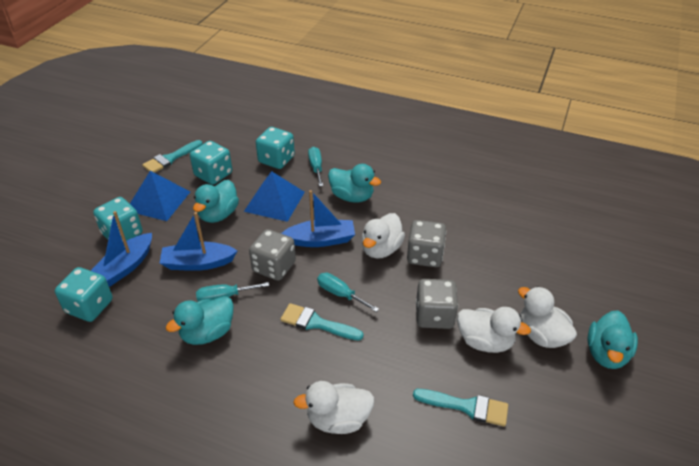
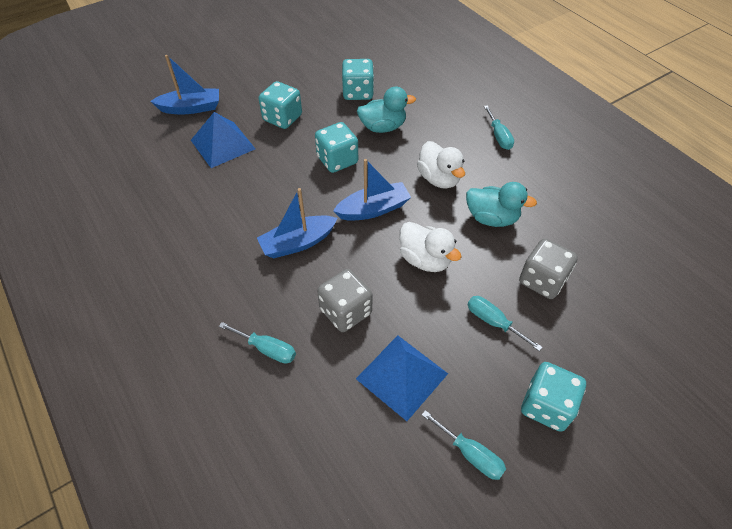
grey dice: [249,229,296,281] [407,220,446,267] [416,279,458,329] = 3 -> [317,269,373,332] [519,238,578,299] = 2
turquoise brush: [142,140,203,173] [280,303,364,340] [413,389,508,427] = 3 -> none = 0
turquoise duck: [166,296,234,345] [193,180,239,223] [328,164,381,203] [587,310,638,369] = 4 -> [357,87,416,133] [466,182,537,227] = 2
turquoise screwdriver: [196,282,269,301] [308,147,323,186] [317,273,379,312] = 3 -> [219,322,296,364] [422,410,506,480] [468,296,543,351] [484,105,514,150] = 4
white duck: [293,381,375,434] [362,213,405,259] [457,307,531,353] [518,287,577,348] = 4 -> [399,222,462,272] [417,141,465,189] = 2

